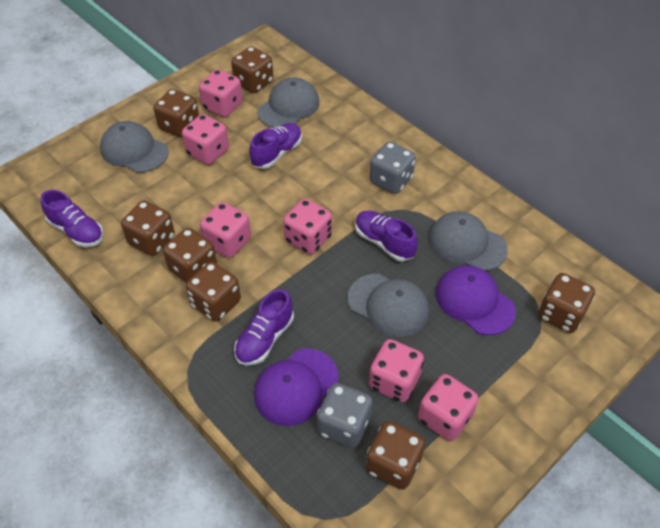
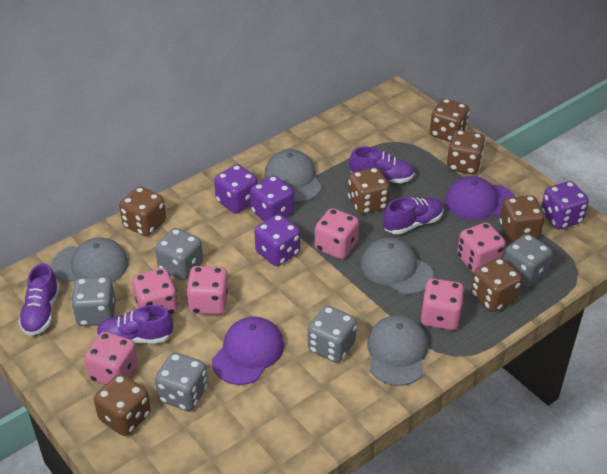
grey dice: [317,383,373,448] [369,142,416,194] = 2 -> [71,276,116,326] [155,228,203,280] [155,352,208,411] [308,305,357,363] [503,234,552,287] = 5
purple dice: none = 0 -> [214,164,258,214] [250,175,294,222] [255,214,300,266] [541,181,589,230] = 4

